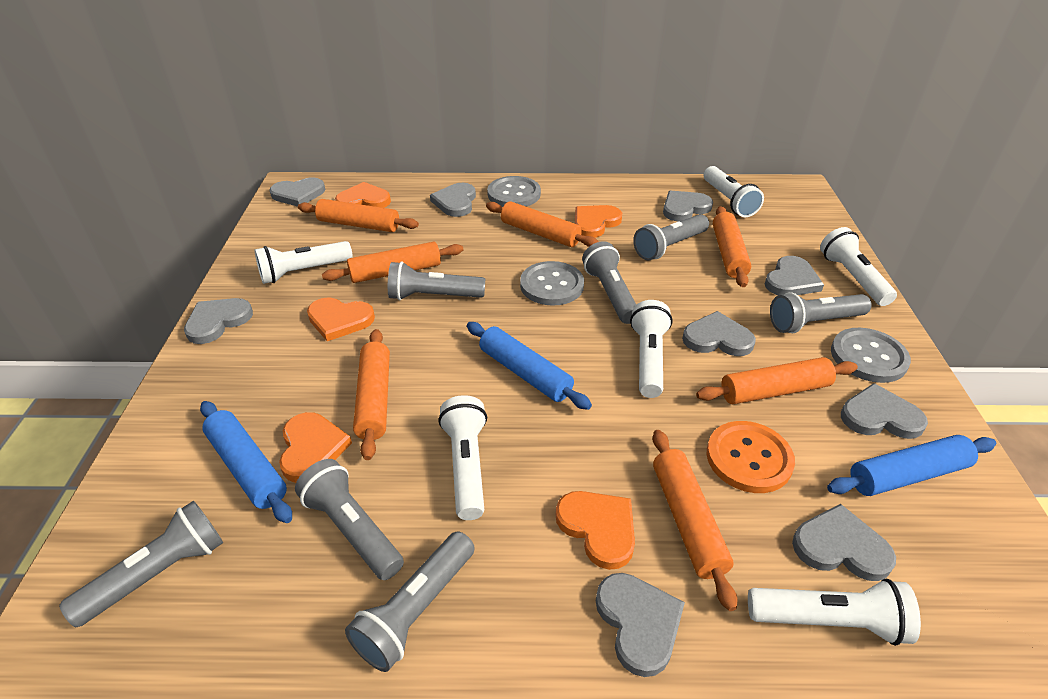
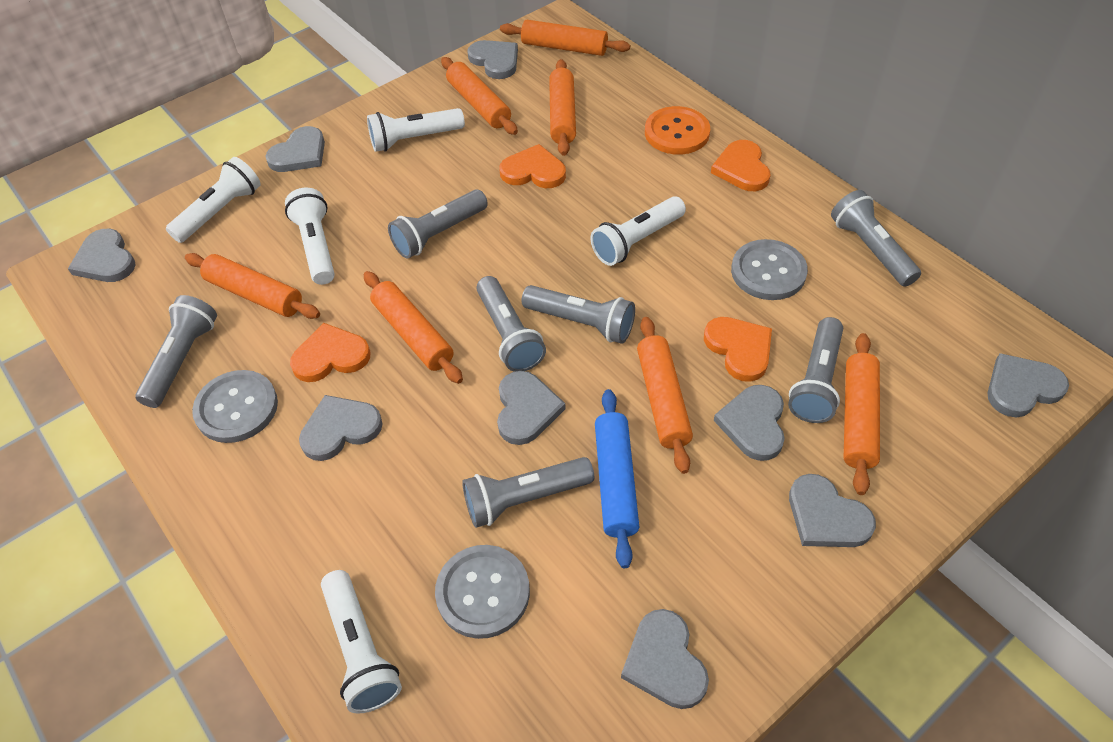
blue rolling pin: [200,401,292,523] [467,322,592,410] [827,435,996,496] = 3 -> [595,389,639,568] = 1
orange heart: [279,412,352,483] [307,298,375,341] [335,182,391,208] [556,491,635,570] [575,205,622,238] = 5 -> [290,323,370,382] [499,144,566,188] [704,317,772,382] [711,140,771,191] = 4
white flashlight: [254,241,352,284] [438,395,487,520] [630,300,673,398] [704,166,764,217] [748,579,921,646] [820,227,897,306] = 6 -> [166,157,261,243] [285,188,335,285] [321,570,402,714] [367,108,465,152] [591,196,686,266] = 5

